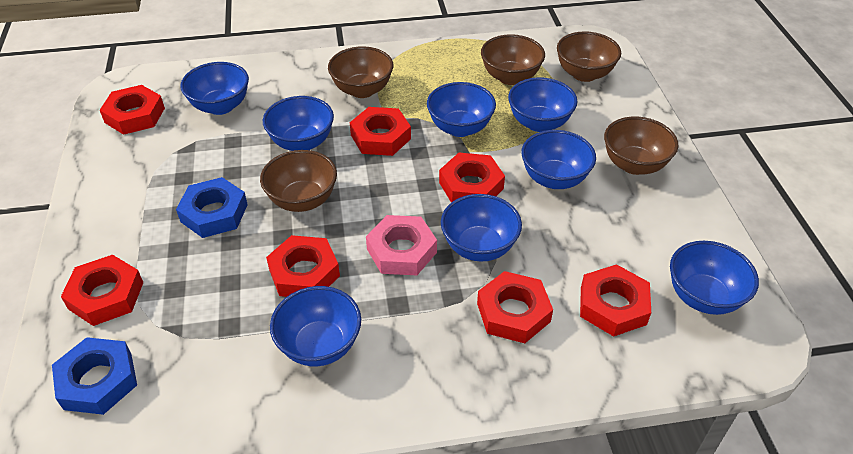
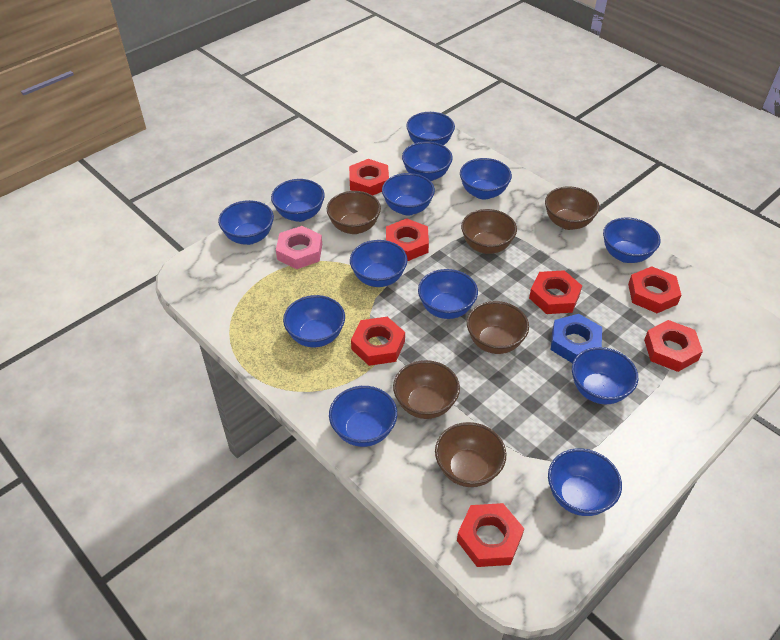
blue bowl: [180,62,249,115] [263,96,334,151] [270,286,361,366] [427,82,496,137] [441,194,522,262] [508,77,578,132] [521,130,596,189] [670,241,759,315] = 8 -> [218,200,274,245] [271,179,325,222] [283,295,345,347] [329,386,397,447] [350,240,408,287] [382,173,435,215] [402,141,453,181] [406,112,455,145] [418,269,478,319] [460,158,512,200] [548,448,622,516] [572,347,638,404] [603,217,661,263] = 13
blue nut: [52,337,137,415] [176,177,248,238] = 2 -> [551,314,602,363] = 1
brown bowl: [260,150,337,212] [328,46,393,98] [481,34,545,85] [557,31,621,82] [604,117,678,175] = 5 -> [327,191,381,234] [393,360,460,419] [435,422,506,487] [461,209,517,254] [467,301,529,354] [545,186,600,230] = 6

